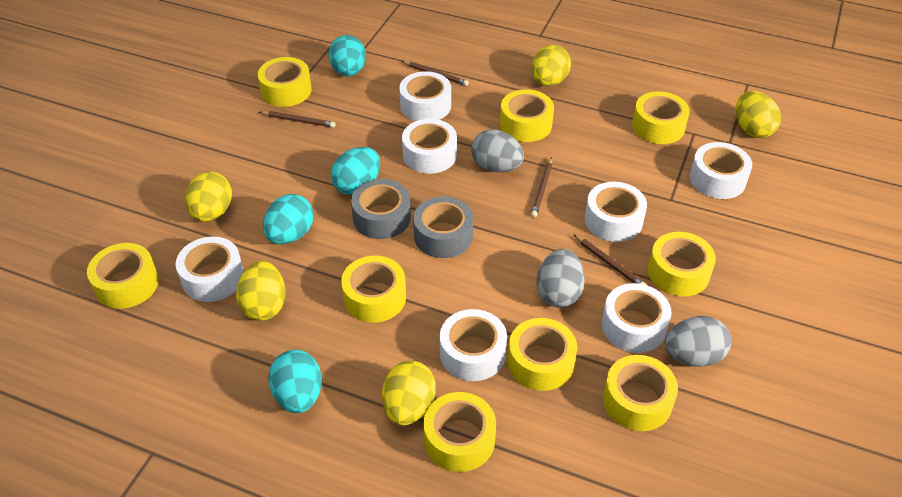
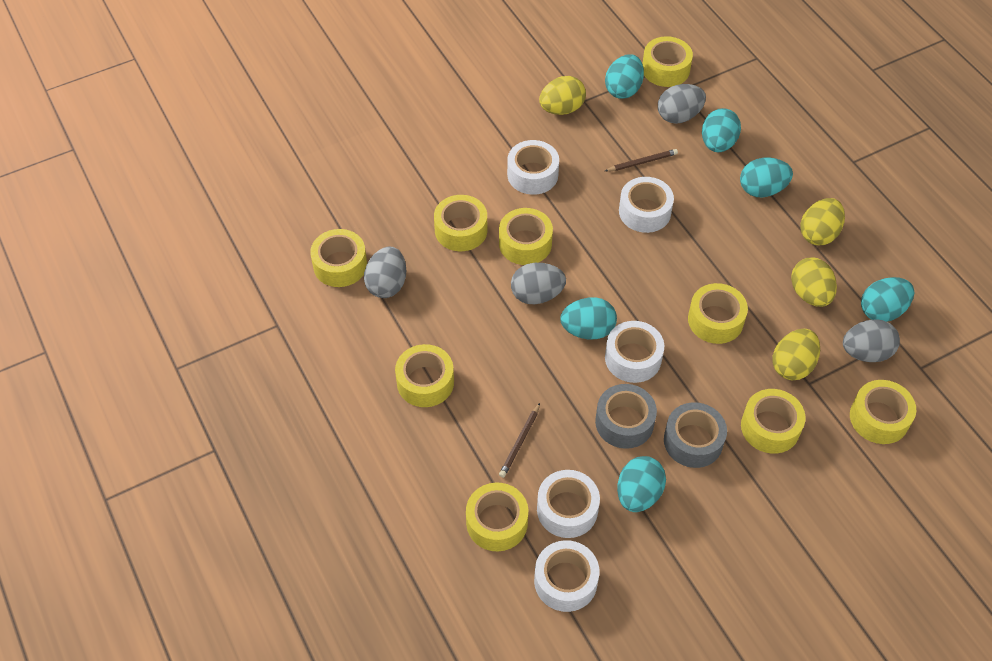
brown pencil: [260,111,336,128] [402,61,469,86] [531,157,552,217] [573,234,646,285] = 4 -> [499,403,540,478] [605,149,678,171] = 2
grey egg: [471,129,524,172] [536,249,585,308] [664,316,731,367] = 3 -> [364,247,406,298] [511,263,566,304] [658,84,706,124] [843,319,900,362] = 4
turquoise egg: [263,194,314,244] [268,350,322,413] [329,35,366,76] [331,147,380,195] = 4 -> [560,297,617,339] [605,54,644,99] [617,456,666,512] [702,108,741,152] [740,158,793,197] [861,277,914,322] = 6
white tape: [176,236,244,302] [399,71,451,121] [402,119,457,174] [440,309,507,381] [585,182,647,242] [602,283,672,353] [690,142,752,199] = 7 -> [507,140,559,195] [534,540,599,612] [537,470,600,538] [605,321,664,383] [619,177,674,233] = 5
yellow egg: [185,172,232,222] [236,261,286,321] [382,361,436,426] [532,45,571,86] [736,91,781,138] = 5 -> [539,76,586,115] [772,329,820,380] [791,258,837,307] [800,198,845,245] = 4

